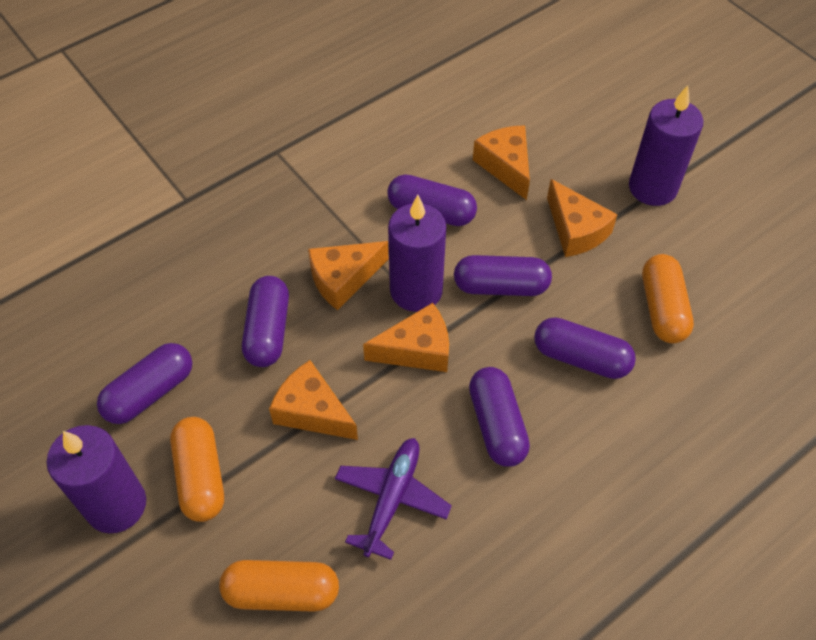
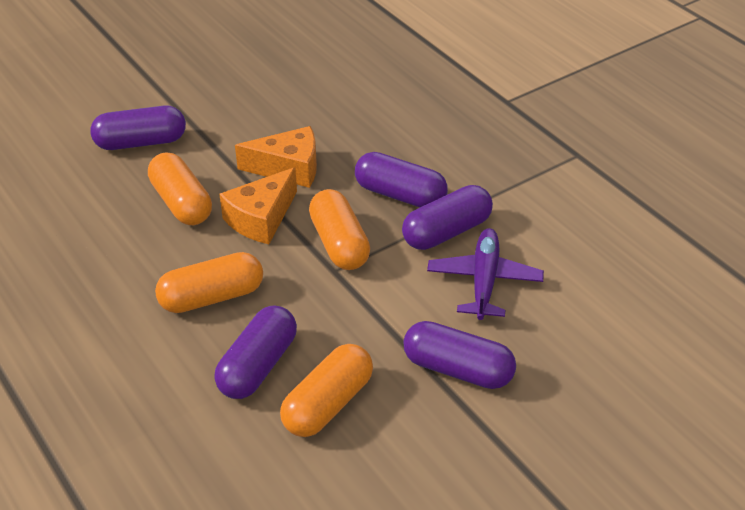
orange capsule: [170,417,224,522] [219,560,339,612] [642,254,694,343] = 3 -> [148,152,212,225] [155,252,263,313] [280,344,373,437] [309,189,370,270] = 4
orange cheese: [269,360,358,440] [308,241,388,310] [363,303,449,372] [473,125,530,200] [547,179,618,257] = 5 -> [219,167,297,244] [235,126,317,188] = 2
purple candle: [47,425,146,533] [388,195,446,312] [629,85,703,206] = 3 -> none = 0
purple capsule: [97,343,193,424] [242,276,289,367] [387,174,477,226] [454,255,552,296] [469,367,530,467] [534,317,636,379] = 6 -> [90,105,186,150] [214,306,297,399] [355,152,448,207] [402,185,493,250] [403,321,516,389] = 5

